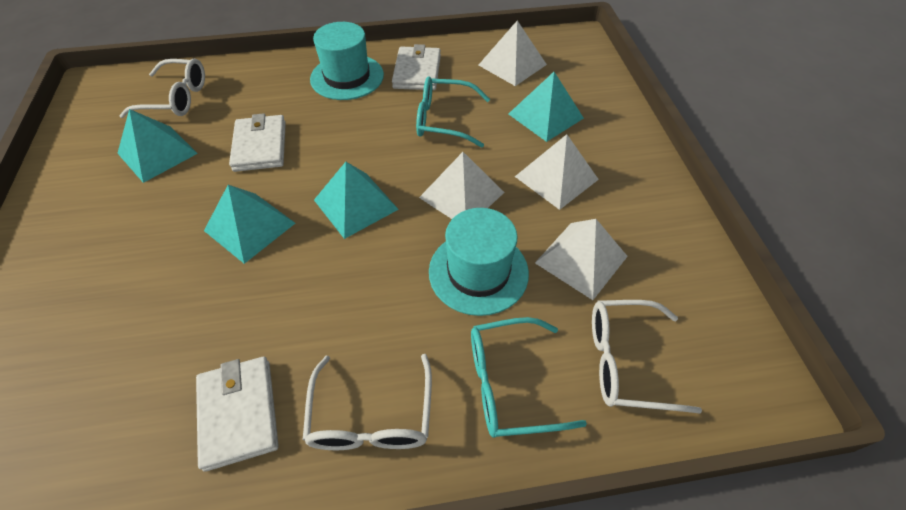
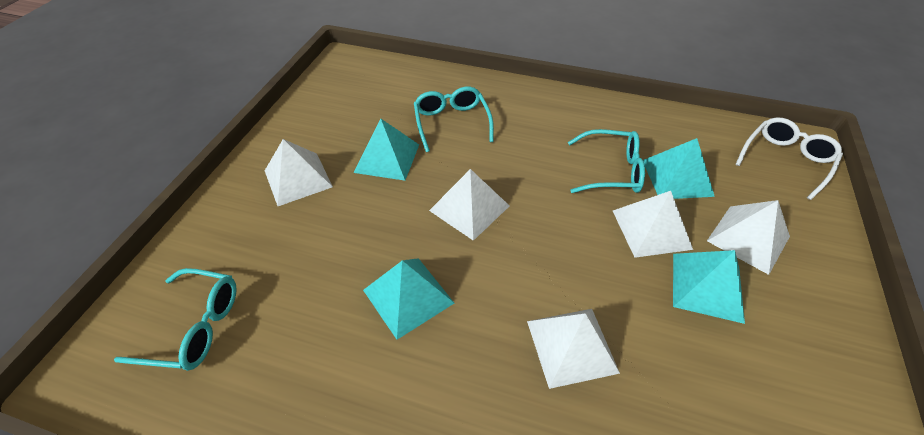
turquoise glasses: [416,77,490,148] [471,317,587,438] = 2 -> [114,268,237,371] [414,87,494,152] [568,129,645,193] = 3
turquoise hat: [310,22,384,100] [429,208,529,316] = 2 -> none = 0
white glasses: [119,59,205,118] [303,354,432,450] [592,300,702,414] = 3 -> [735,117,843,200] = 1
white pyramid: [419,152,504,219] [479,21,547,86] [515,134,599,210] [535,219,628,300] = 4 -> [265,139,333,206] [429,169,510,241] [527,309,620,389] [613,191,693,258] [707,200,790,275] = 5
white wallet: [196,357,279,472] [229,113,286,172] [392,44,441,90] = 3 -> none = 0

